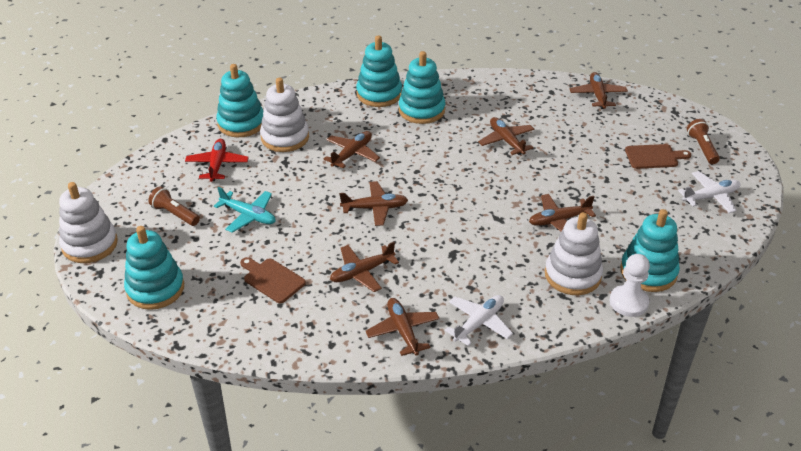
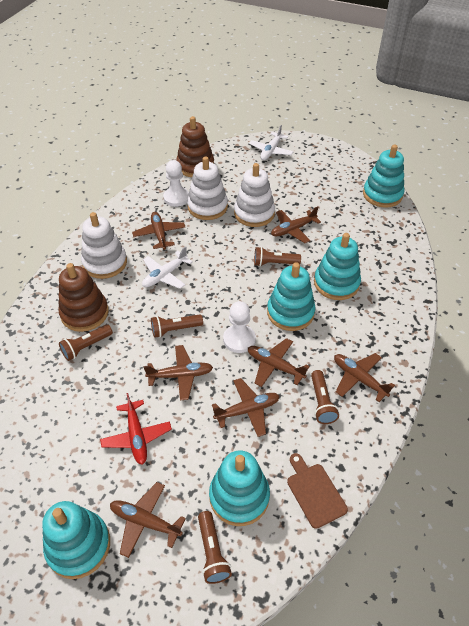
brown cutting board: [240,257,306,303] [625,144,691,169] = 2 -> [287,453,348,529] = 1
brown flashlight: [148,186,200,226] [687,119,720,164] = 2 -> [59,324,113,361] [151,314,203,338] [198,511,232,584] [254,247,301,266] [311,370,339,424] = 5
brown stacking toy: none = 0 -> [58,263,109,332] [176,116,214,177] = 2
turquoise plane: [214,187,276,233] = 1 -> none = 0
white pawn: [610,254,650,317] = 1 -> [163,160,189,207] [223,301,256,353] = 2

